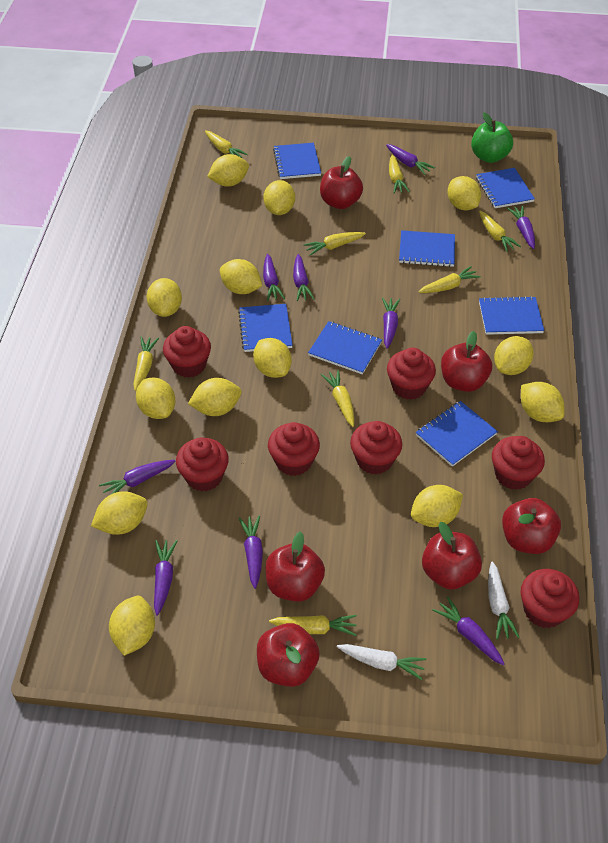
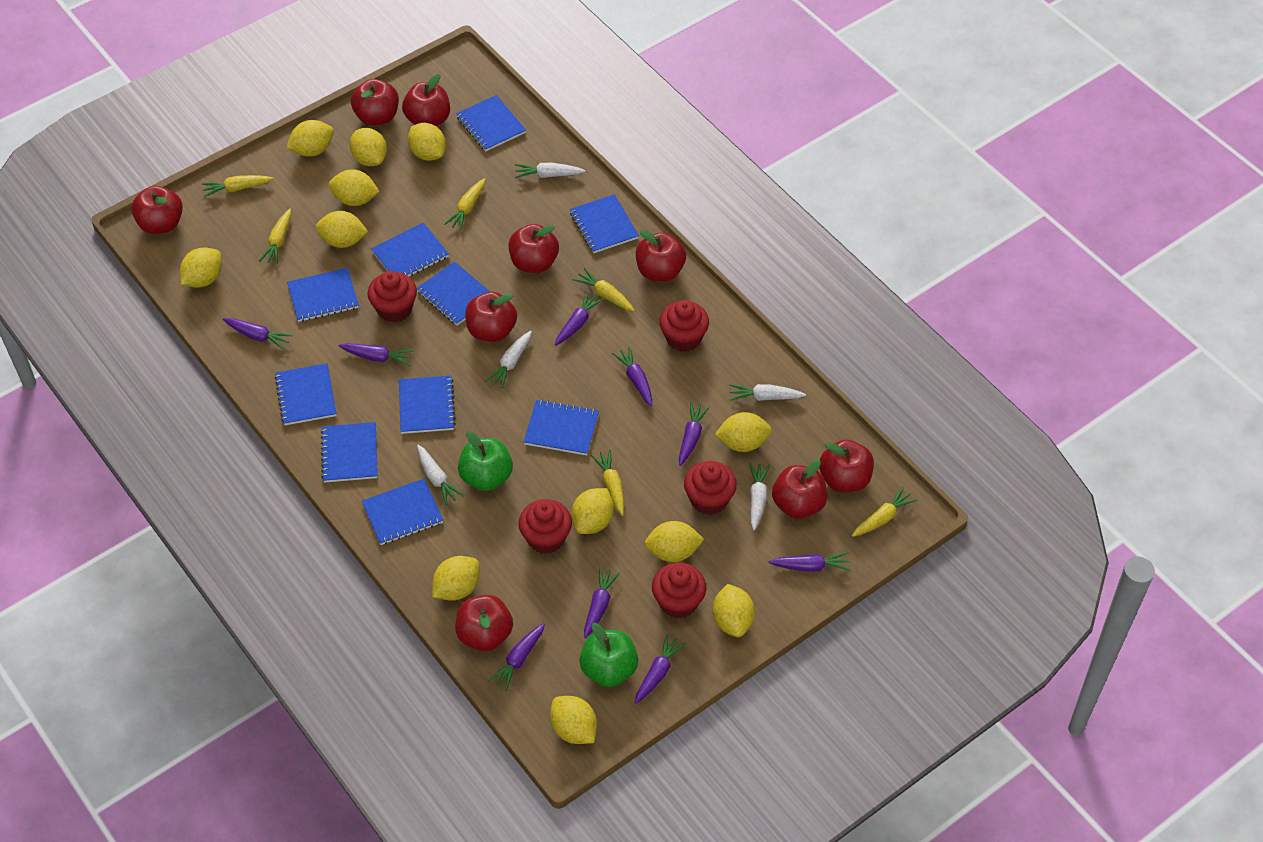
blue notebook: [238,304,293,352] [273,143,321,179] [308,321,382,374] [399,230,455,267] [416,401,498,467] [476,168,535,208] [479,296,544,335] = 7 -> [275,363,336,425] [287,268,359,322] [321,422,378,483] [362,478,443,545] [371,223,449,276] [399,376,456,434] [417,261,490,325] [456,95,526,151] [524,399,599,455] [570,194,639,253] = 10
green apple: [471,112,513,163] = 1 -> [458,431,513,491] [579,623,638,687] = 2
red apple: [257,623,320,687] [266,531,325,602] [320,156,363,209] [422,522,482,590] [441,331,492,392] [502,498,561,554] = 6 -> [131,186,183,234] [351,79,399,126] [402,74,450,126] [455,595,513,651] [465,292,517,342] [509,224,559,273] [636,230,686,282] [772,460,827,519] [819,439,874,492] = 9
red cupcake: [163,326,211,378] [176,438,229,492] [268,422,320,476] [350,421,402,474] [387,348,436,400] [492,436,545,490] [520,569,579,628] = 7 -> [367,271,417,322] [518,499,572,554] [652,563,706,618] [659,300,709,352] [684,461,737,515] = 5
white carrot: [337,644,427,680] [488,561,519,640] = 2 -> [417,445,464,506] [485,331,532,388] [515,163,585,178] [729,384,806,401] [749,463,770,530] = 5
yellow carrot: [133,336,159,391] [205,130,248,158] [269,615,357,636] [303,232,366,256] [321,370,354,427] [389,155,410,193] [418,266,481,293] [479,211,521,252] = 8 -> [202,175,273,197] [259,208,291,264] [444,178,486,230] [573,268,635,312] [591,450,624,516] [852,487,918,537] = 6
yellow lemon: [91,491,148,535] [109,596,155,656] [136,378,175,419] [146,278,182,317] [188,378,242,416] [207,154,249,187] [220,259,262,294] [253,338,292,378] [263,180,295,215] [411,485,463,527] [447,176,481,210] [494,336,534,375] [521,382,564,422] = 13 -> [180,248,222,288] [286,120,334,156] [315,211,368,248] [328,169,380,206] [350,128,387,166] [408,123,446,161] [432,556,479,601] [550,696,597,744] [571,488,614,534] [645,521,704,562] [713,584,755,637] [715,412,772,452] = 12

